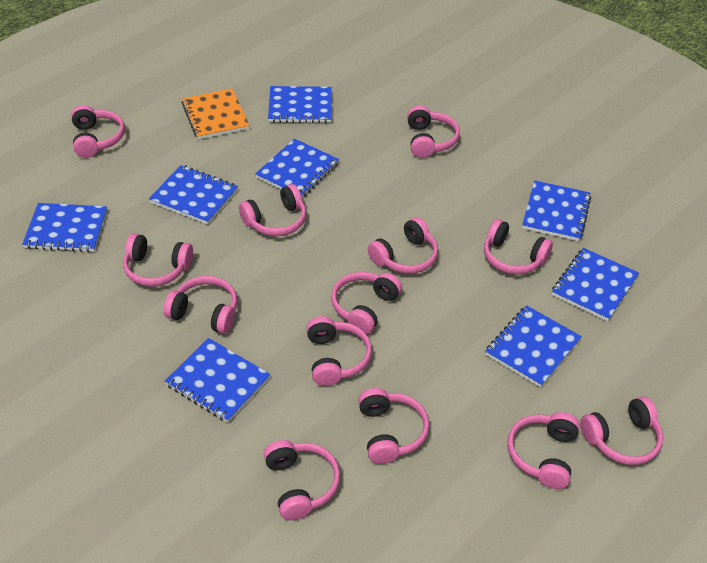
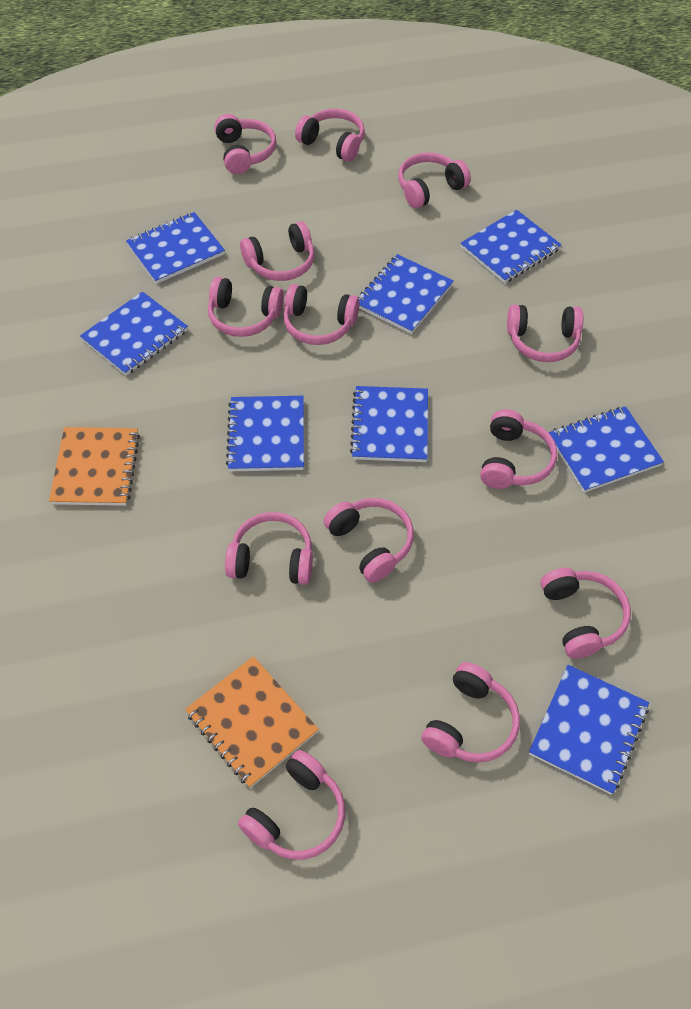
orange notebook: [181,88,250,140] = 1 -> [49,427,140,506] [185,656,319,788] = 2

